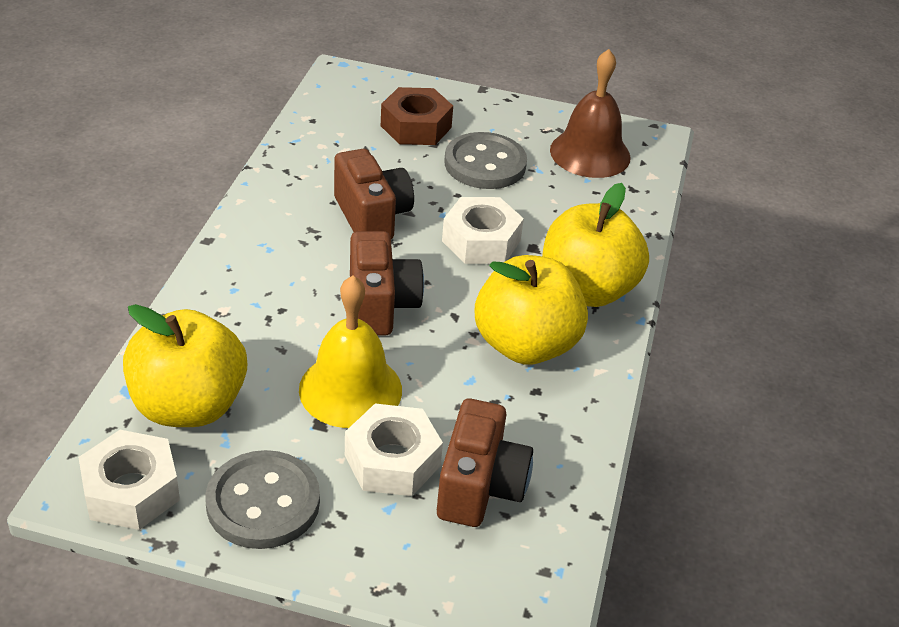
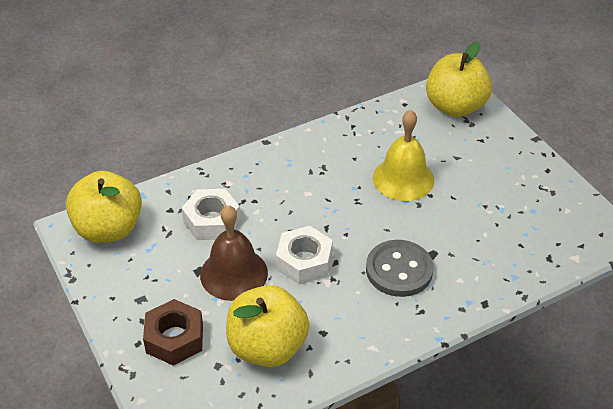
brown camera: [334,149,414,239] [350,231,424,336] [437,398,533,527] = 3 -> none = 0
grey button: [205,450,320,549] [444,132,527,189] = 2 -> [366,240,434,297] = 1
white nut: [78,430,180,530] [345,404,443,496] [442,197,524,264] = 3 -> [181,189,241,240] [276,226,333,285] = 2

